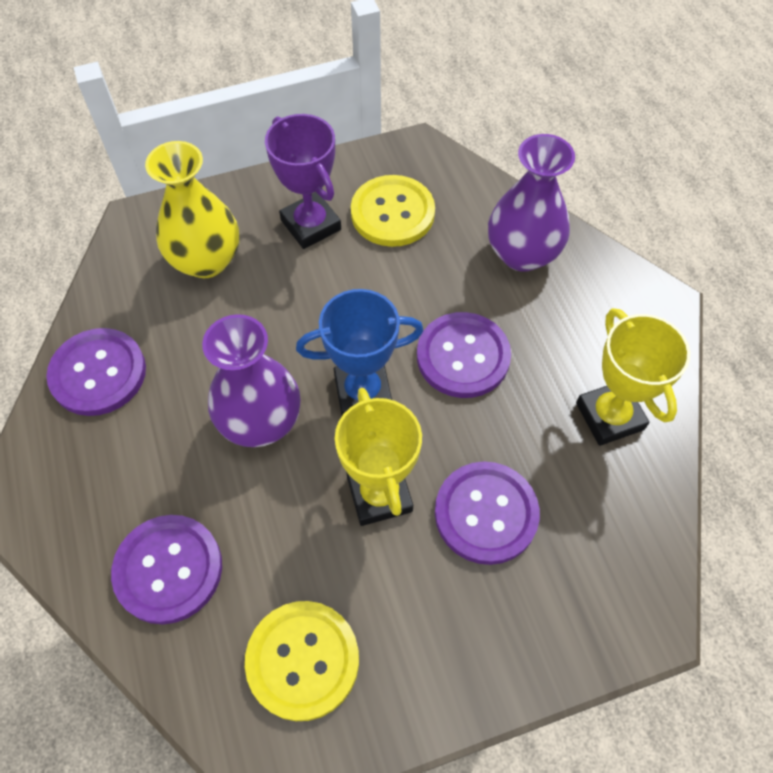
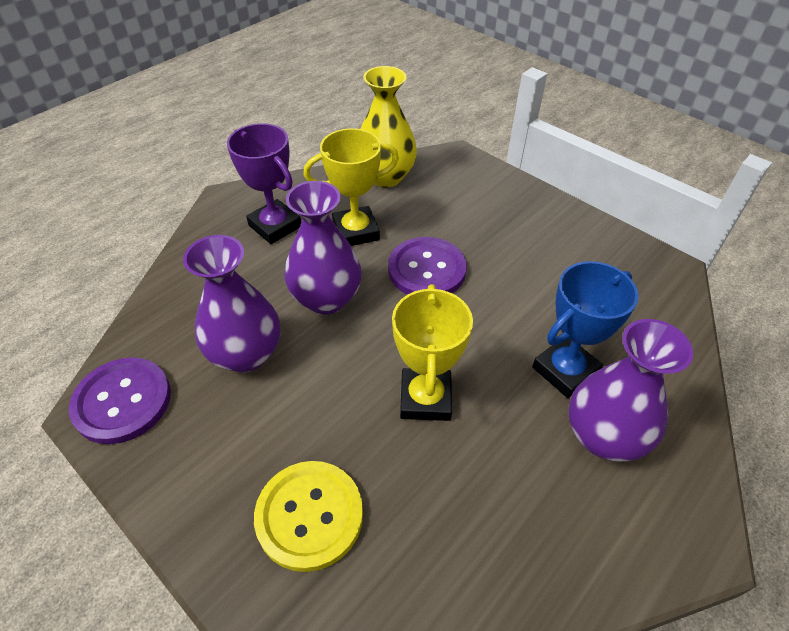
purple button: [46,328,146,416] [111,515,222,624] [417,312,511,398] [435,461,540,565] = 4 -> [69,357,171,444] [388,237,467,295] = 2
purple vase: [202,314,300,447] [488,134,575,272] = 2 -> [183,235,280,373] [285,181,362,315] [569,319,693,462] = 3
yellow button: [245,601,359,721] [351,175,435,247] = 2 -> [254,461,363,572] = 1

